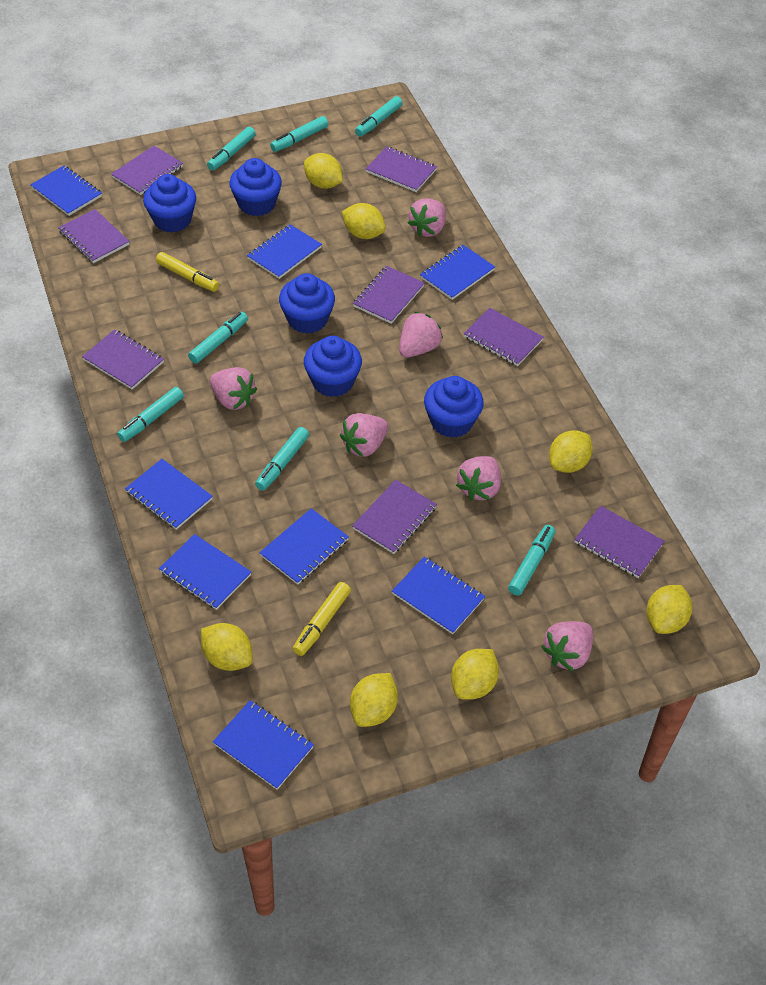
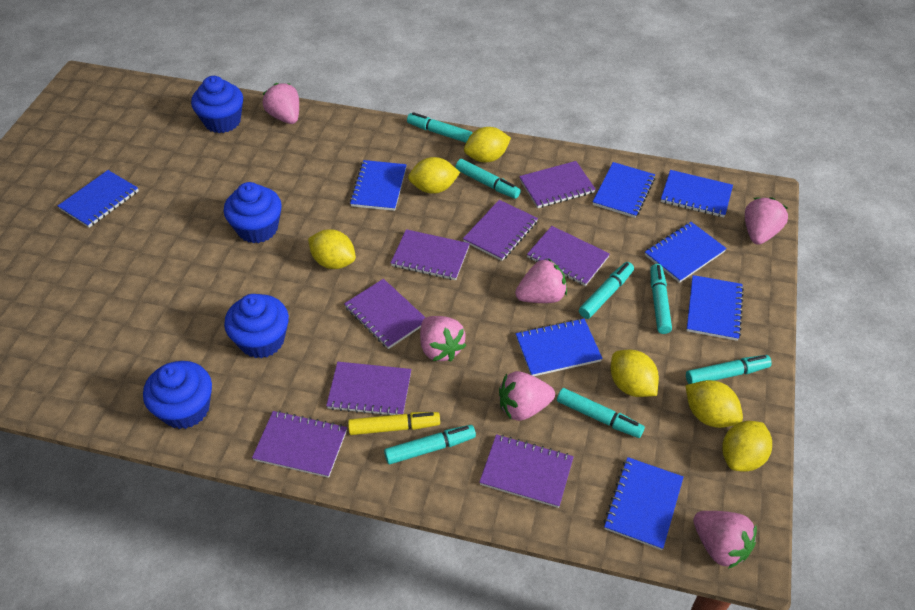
blue cupcake: [143,174,196,233] [229,158,282,216] [279,273,335,334] [304,336,362,397] [424,376,484,438] = 5 -> [143,361,212,429] [191,76,243,133] [224,182,282,243] [224,294,289,358] = 4
yellow lemon: [201,623,252,671] [304,153,343,189] [342,203,386,239] [350,673,398,727] [451,649,499,700] [549,430,593,473] [646,585,692,634] = 7 -> [308,229,356,269] [408,157,460,194] [464,127,511,162] [611,350,659,397] [685,380,743,428] [722,421,772,472] = 6
yellow marker: [156,252,219,292] [293,582,351,656] = 2 -> [348,412,440,435] = 1

